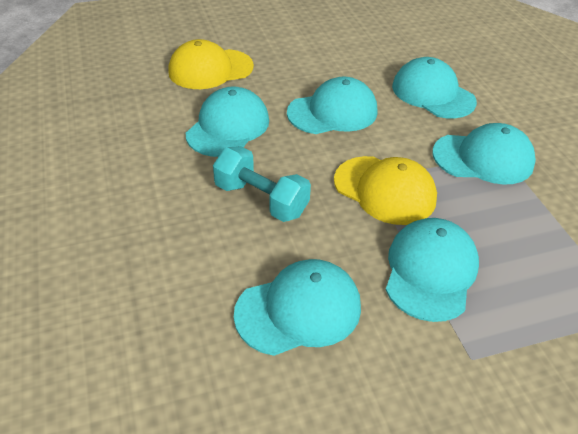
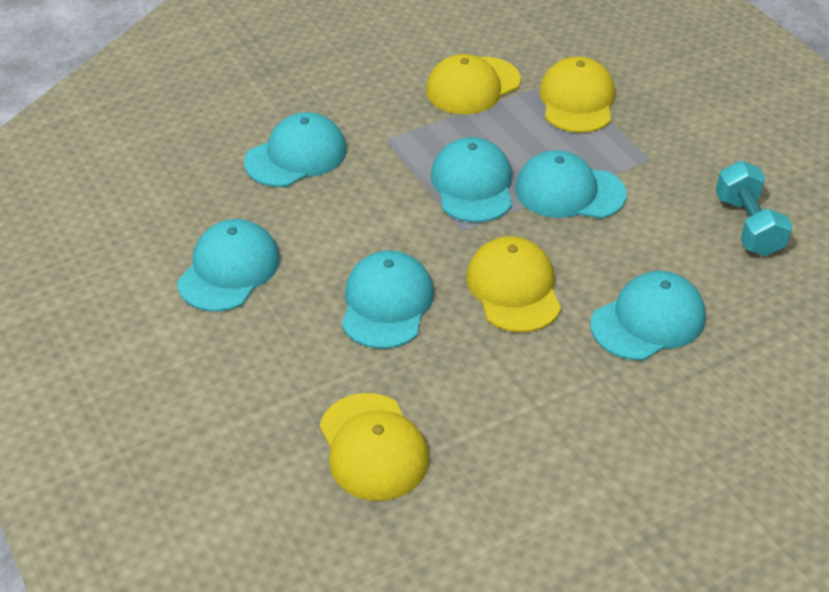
yellow cap: [168,39,254,89] [334,156,437,225] = 2 -> [319,393,429,501] [426,54,521,114] [466,236,561,333] [539,57,615,133] = 4

